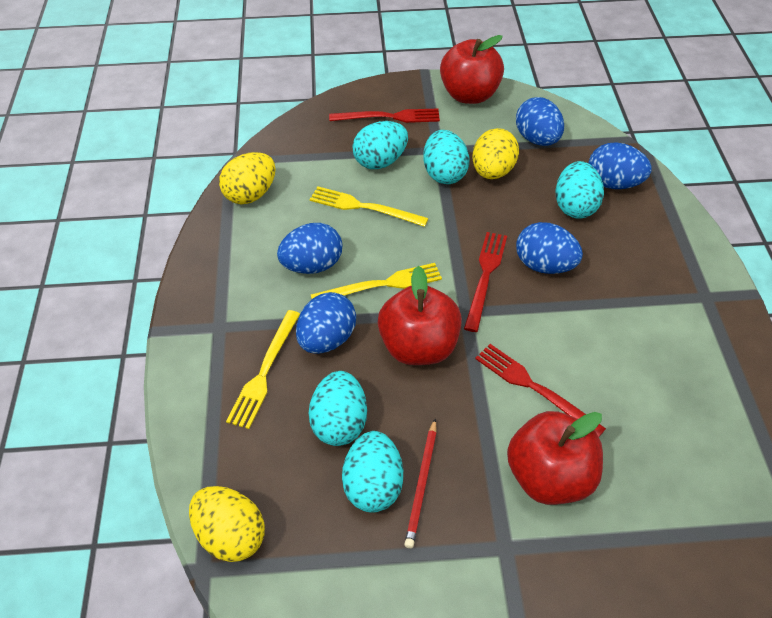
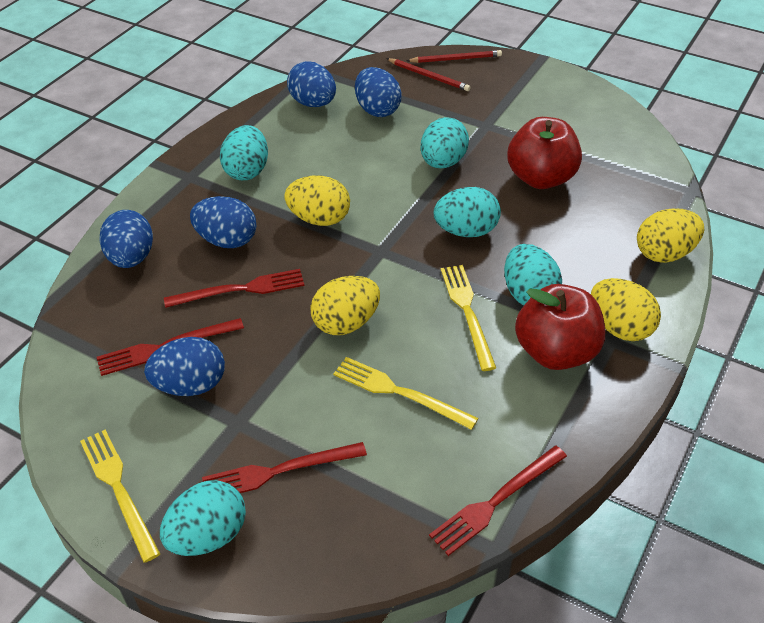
red apple: [378,266,462,365] [440,35,504,104] [507,411,603,505] = 3 -> [507,117,582,189] [515,284,605,370] = 2
red fork: [329,108,440,123] [464,232,507,332] [475,344,606,437] = 3 -> [97,318,244,376] [164,269,305,308] [202,442,367,493] [429,446,567,556] = 4
red pencil: [404,419,437,548] = 1 -> [386,58,471,91] [406,50,502,63] = 2
yellow egg: [189,486,265,562] [219,152,275,204] [472,128,519,179] = 3 -> [284,176,350,226] [310,276,380,335] [591,278,661,341] [637,209,704,263] = 4

